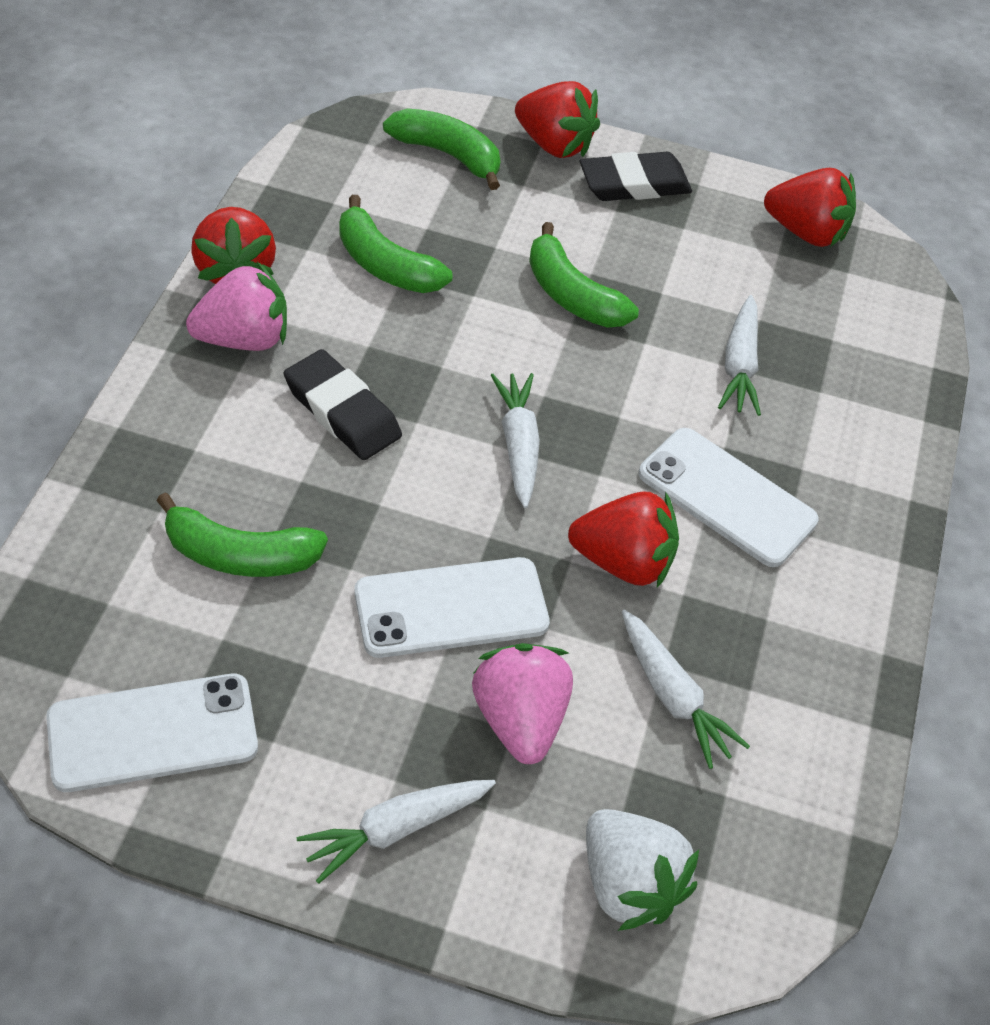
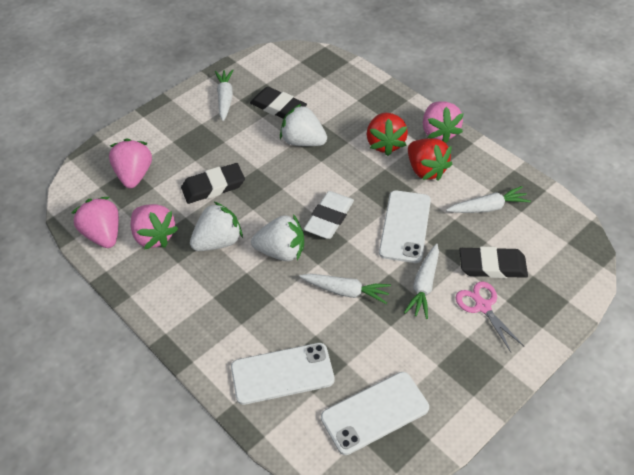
black eraser: [284,349,402,460] [580,152,692,201] = 2 -> [181,163,245,204] [250,87,307,119] [459,247,528,278] = 3
green banana: [156,492,328,577] [339,195,452,293] [383,108,500,190] [529,222,639,328] = 4 -> none = 0
pink scissors: none = 0 -> [456,281,525,352] = 1
pink strawberry: [186,262,287,351] [472,643,573,764] = 2 -> [72,197,119,248] [109,138,152,188] [131,204,179,250] [423,102,464,143] = 4
red strawberry: [191,207,276,284] [515,81,600,158] [568,491,679,588] [764,168,856,247] = 4 -> [367,113,408,156] [408,139,452,181] = 2
white eraser: none = 0 -> [304,191,354,239] = 1
white strawberry: [586,809,699,931] = 1 -> [190,202,243,251] [251,214,304,261] [280,104,327,146] = 3

